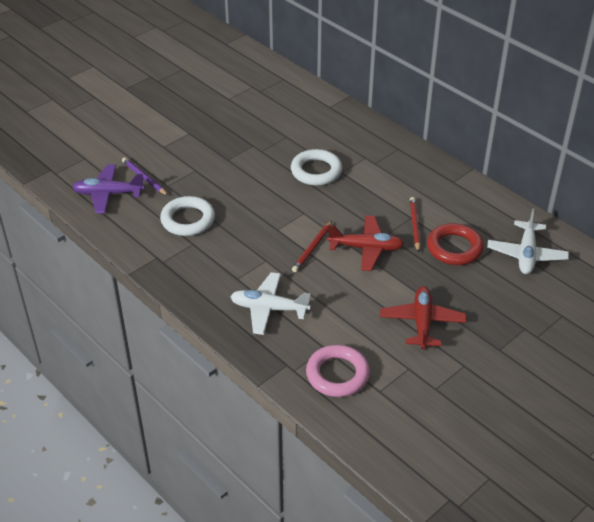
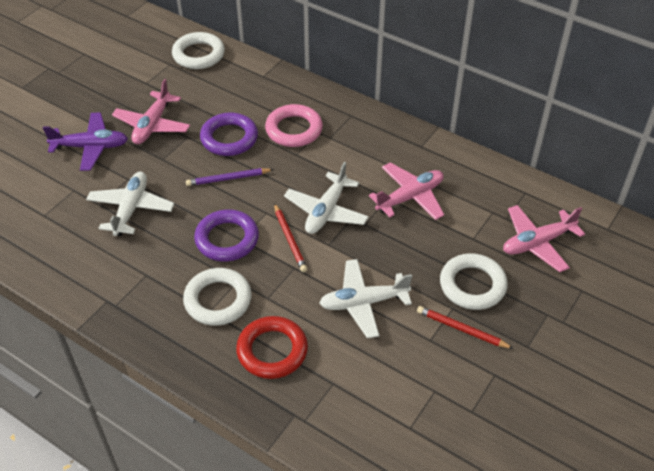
pink plane: none = 0 -> [112,79,190,144] [369,162,444,220] [503,205,585,272] = 3
purple ring: none = 0 -> [194,210,259,262] [200,113,258,156] = 2
red plane: [327,215,404,271] [380,286,467,349] = 2 -> none = 0
white plane: [230,272,311,335] [487,208,569,274] = 2 -> [86,172,174,236] [284,162,369,234] [319,259,412,338] = 3
white ring: [160,196,215,236] [291,149,342,186] = 2 -> [172,32,225,69] [183,268,252,326] [440,253,508,310] = 3

